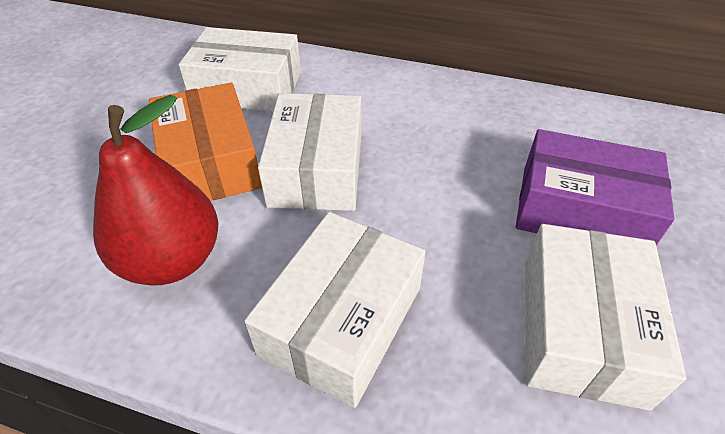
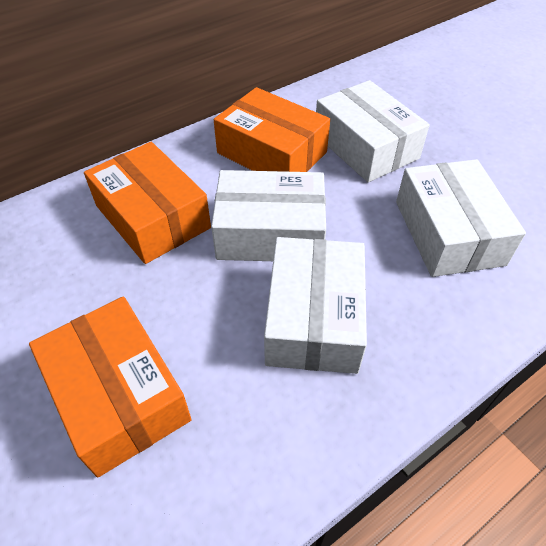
orange box: [149,83,262,201] = 1 -> [29,296,192,478] [84,142,211,264] [214,87,330,172] = 3
purple box: [516,129,675,246] = 1 -> none = 0
red pear: [93,95,218,285] = 1 -> none = 0

